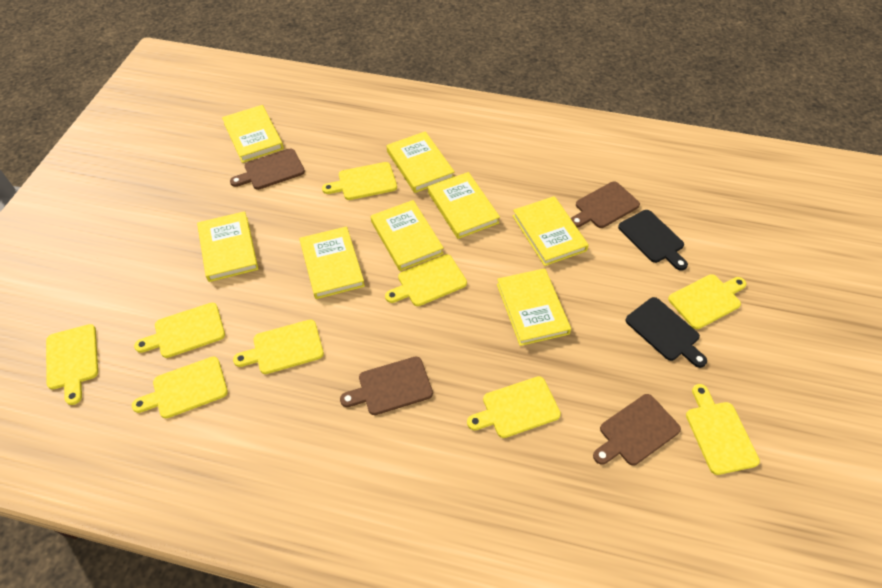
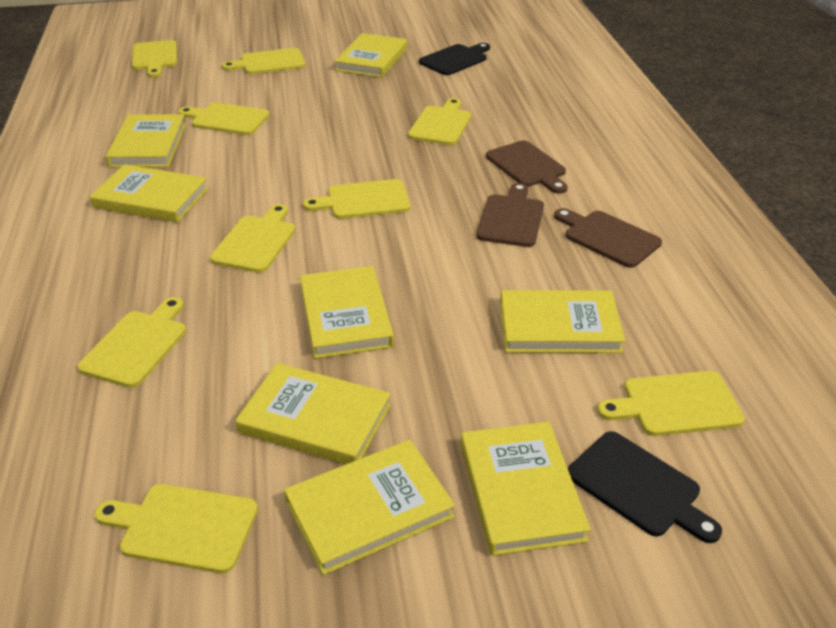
brown cutting board: [230,149,305,190] [340,357,433,415] [571,181,640,228] [593,394,681,466] = 4 -> [476,183,544,247] [486,140,568,194] [554,208,662,268] = 3

